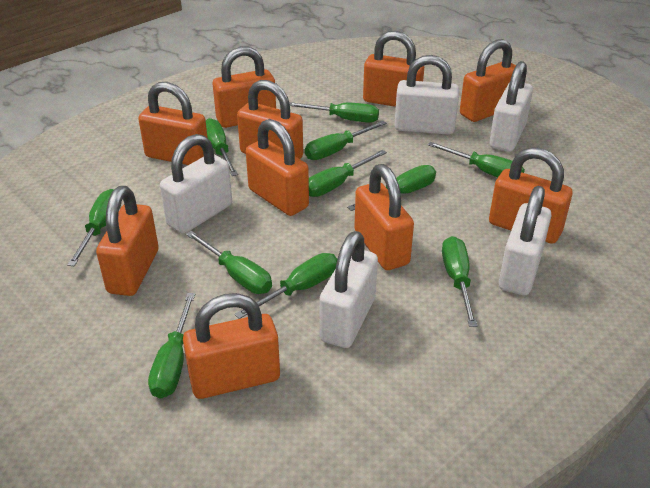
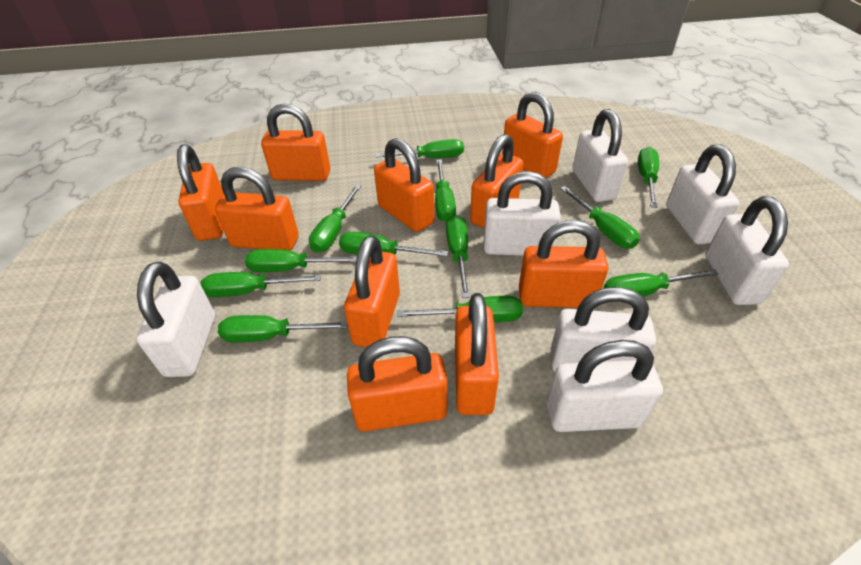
green screwdriver: [67,189,121,266] [148,293,195,399] [186,231,272,294] [206,118,238,176] [234,253,337,319] [289,102,379,123] [305,121,387,160] [309,150,387,197] [347,165,436,211] [428,142,525,177] [442,236,477,327] = 11 -> [201,272,321,297] [218,315,348,342] [245,249,357,272] [309,185,361,253] [339,232,448,257] [375,139,464,158] [397,296,523,322] [435,159,456,222] [446,215,470,298] [560,186,640,249] [603,269,718,297] [638,147,659,208] = 12
white padlock: [160,134,232,234] [319,231,378,348] [395,55,459,135] [489,61,533,152] [499,186,552,295] = 5 -> [137,262,215,377] [484,171,561,256] [547,340,663,432] [551,287,656,372] [572,109,628,202] [666,144,739,244] [706,196,789,305] = 7

